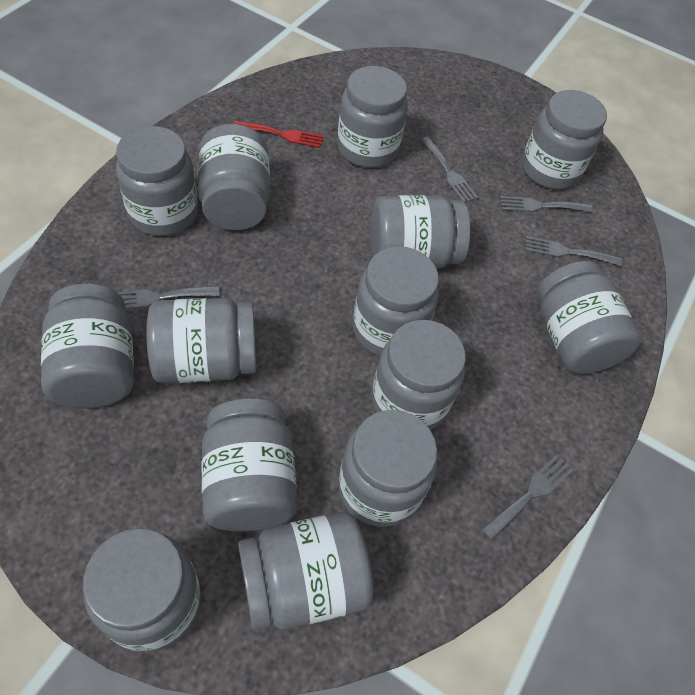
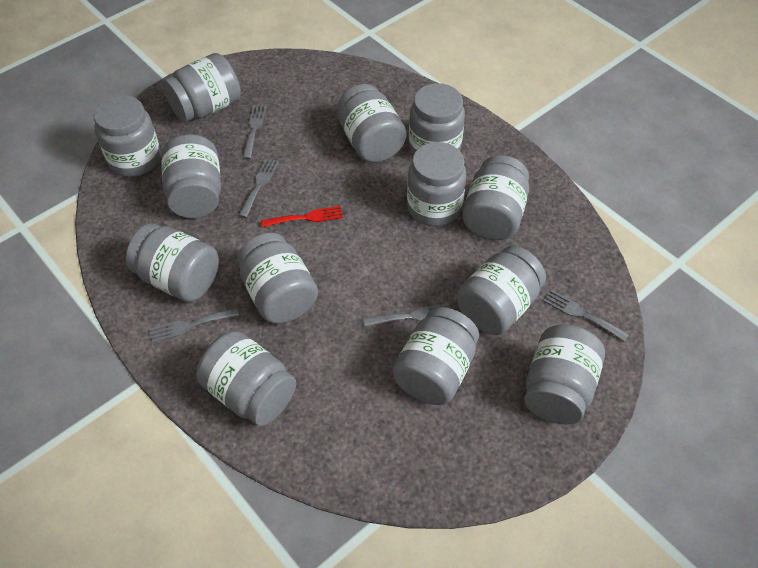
grey jar: [41,284,134,409] [83,528,201,653] [116,126,198,236] [146,298,256,383] [198,124,270,230] [202,399,297,531] [238,512,373,630] [337,66,408,168] [339,410,437,527] [353,246,439,356] [370,195,470,268] [372,320,466,430] [522,90,607,190] [537,261,641,374] = 14 -> [93,95,161,177] [126,223,219,302] [161,134,221,218] [162,53,241,122] [196,331,296,426] [237,233,318,324] [337,84,406,163] [393,307,479,405] [407,142,467,226] [409,83,465,156] [457,246,546,335] [462,155,529,240] [524,324,605,425] = 13

